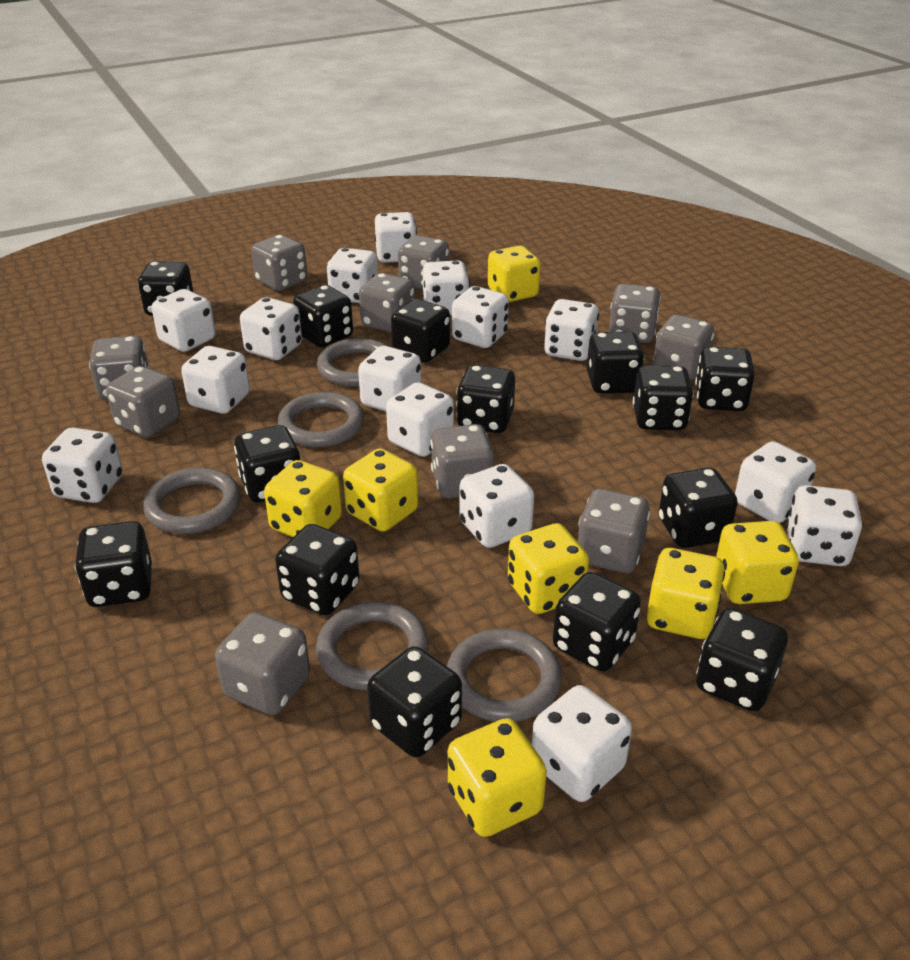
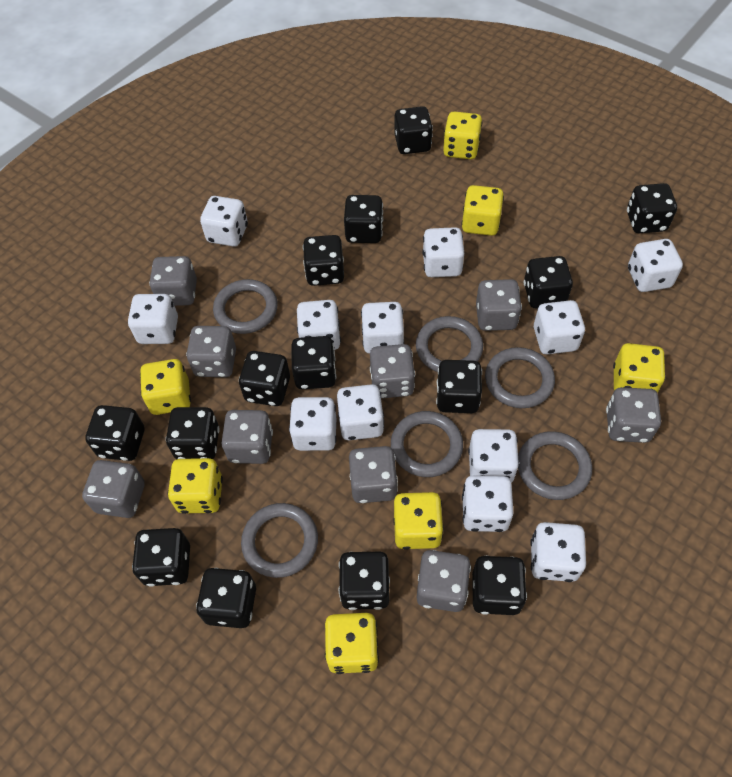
grey dice: [89,336,149,400] [106,366,180,437] [215,612,310,715] [251,235,307,291] [359,273,415,333] [398,235,449,289] [430,424,494,499] [578,489,650,573] [609,284,661,343] [653,315,714,380] = 10 -> [82,460,145,518] [149,256,197,306] [186,326,236,377] [221,410,273,464] [349,446,398,503] [370,344,415,398] [417,550,471,612] [476,279,522,331] [606,387,661,443] = 9
grey ring: [143,467,241,534] [278,392,364,447] [316,602,429,690] [317,338,387,387] [447,628,562,722] = 5 -> [213,279,278,334] [241,503,318,578] [391,411,463,477] [416,316,483,372] [485,347,555,408] [518,431,592,500] = 6
white dice: [42,427,123,503] [152,289,216,352] [181,346,250,414] [240,297,302,360] [327,248,378,303] [358,346,421,411] [375,212,417,263] [386,382,454,457] [422,261,470,315] [452,286,509,348] [459,464,534,548] [532,685,632,802] [544,299,599,361] [735,441,816,523] [786,485,862,566] = 15 -> [128,294,178,344] [200,196,248,247] [289,397,336,451] [297,300,341,350] [337,384,384,440] [361,302,404,354] [422,227,464,277] [462,475,514,532] [468,429,519,483] [530,522,586,582] [534,300,585,354] [628,239,683,292] = 12

